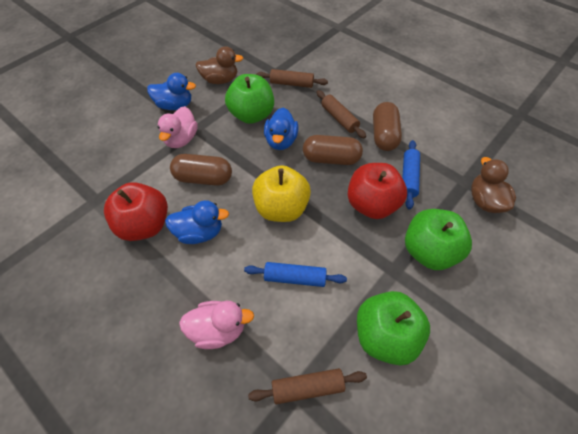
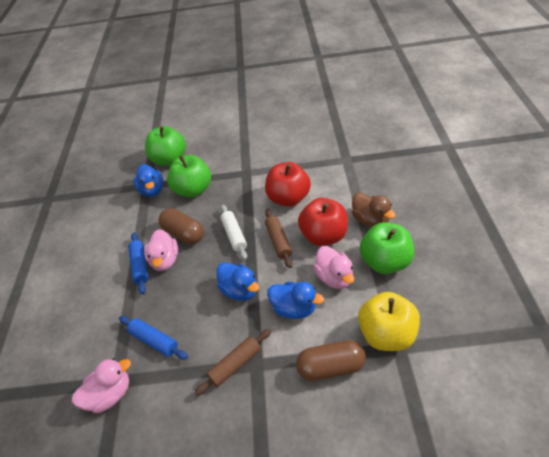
brown capsule: [170,154,232,186] [303,135,363,165] [373,102,402,151] = 3 -> [158,208,204,244] [296,340,366,381] = 2
brown duck: [196,46,243,84] [471,157,516,213] = 2 -> [352,193,395,227] = 1
brown rolling pin: [248,368,367,404] [256,69,328,88] [317,90,366,138] = 3 -> [194,329,271,396] [265,209,292,268] = 2
pink duck: [158,106,198,148] [179,301,254,349] = 2 -> [72,358,131,413] [144,229,178,271] [314,246,354,289] = 3
white rolling pin: none = 0 -> [220,205,247,260] = 1

